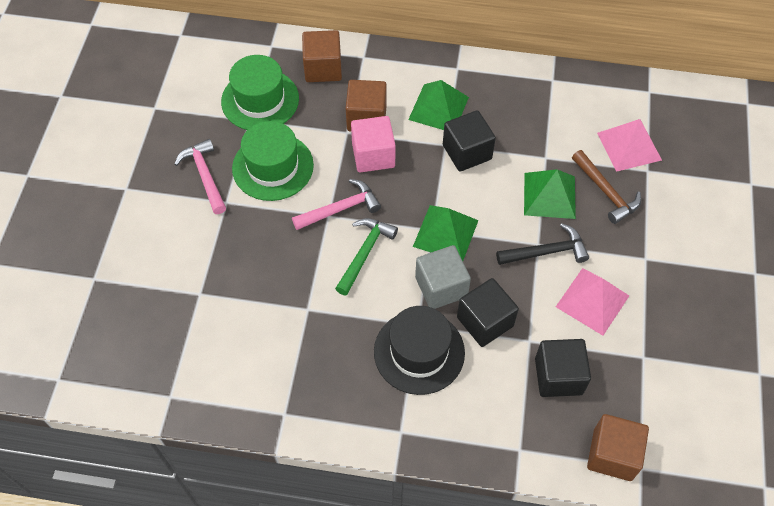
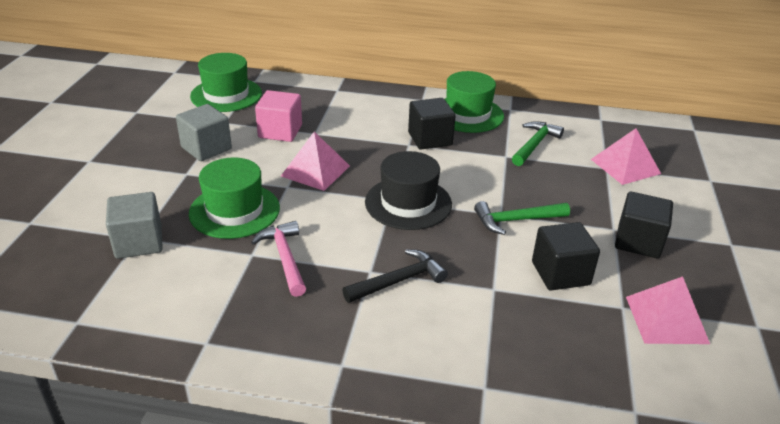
brown cube: [302,30,342,82] [346,80,387,131] [587,414,649,481] = 3 -> none = 0
brown hammer: [572,150,641,224] = 1 -> none = 0
green hammer: [335,218,398,296] = 1 -> [474,201,570,235] [512,121,564,166] = 2
green hat: [221,55,299,130] [232,121,314,201] = 2 -> [189,157,280,239] [190,53,262,112] [445,71,504,133] = 3
green pyramid: [408,80,469,130] [413,205,479,261] [524,169,576,219] = 3 -> none = 0
grey cube: [415,245,471,309] = 1 -> [106,192,163,259] [176,104,232,161] = 2
pink hammer: [174,139,226,214] [292,179,381,230] = 2 -> [251,221,306,297] = 1
pink pyramid: [556,268,629,336] [597,119,662,172] = 2 -> [281,132,350,191] [591,128,661,185] [626,276,710,344] = 3

